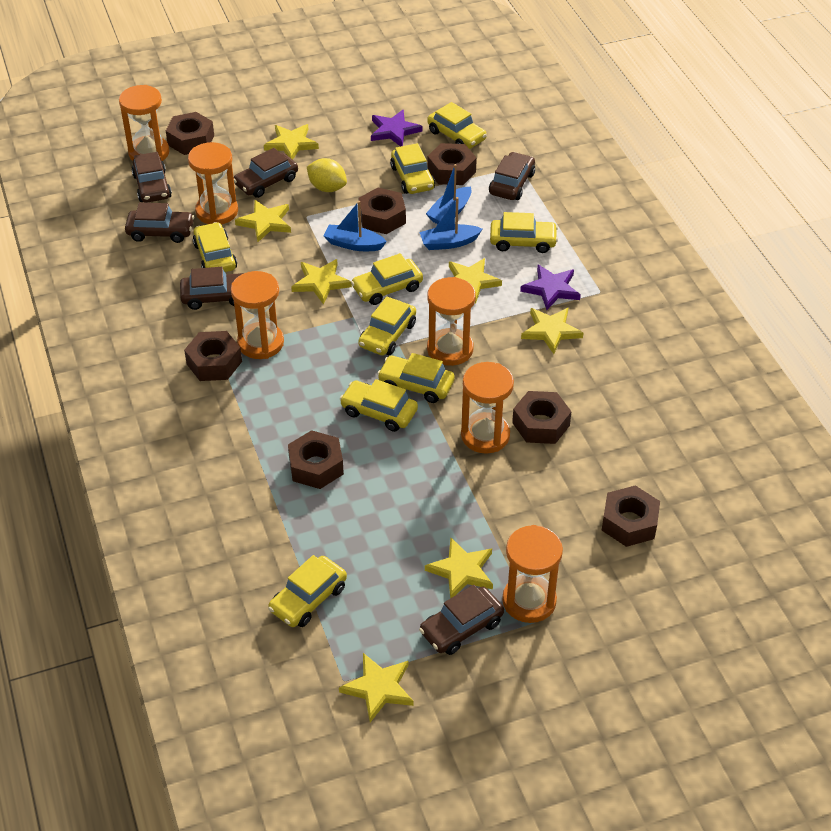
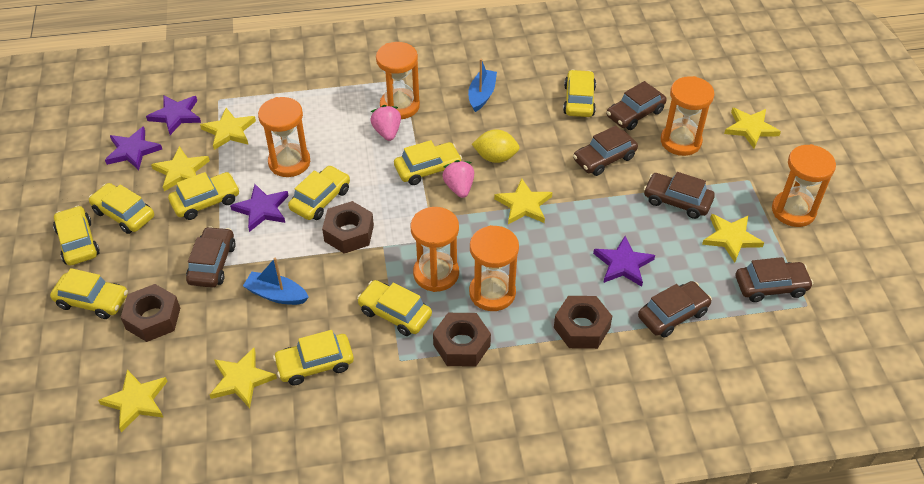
blue boat: [324,201,387,251] [419,197,482,250] [426,164,472,224] = 3 -> [243,258,309,305] [468,59,497,112] = 2
brown nut: [166,112,214,155] [184,331,242,381] [288,430,344,489] [358,188,406,234] [427,143,477,185] [512,391,572,444] [602,485,660,547] = 7 -> [121,284,180,342] [322,201,374,254] [433,313,491,367] [554,296,612,349] = 4
pink strawberry: none = 0 -> [370,105,401,141] [442,160,474,198] = 2
purple star: [371,110,423,147] [520,265,581,310] = 2 -> [105,126,162,170] [146,95,201,135] [230,184,289,232] [593,236,655,287] = 4

